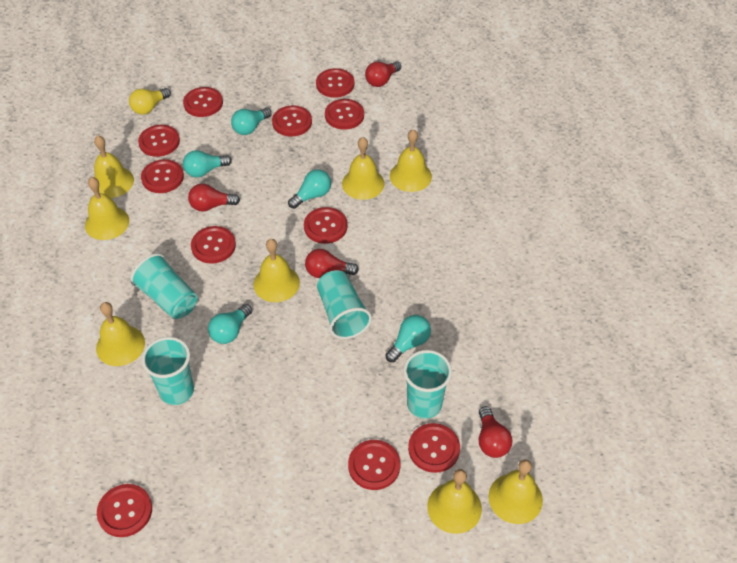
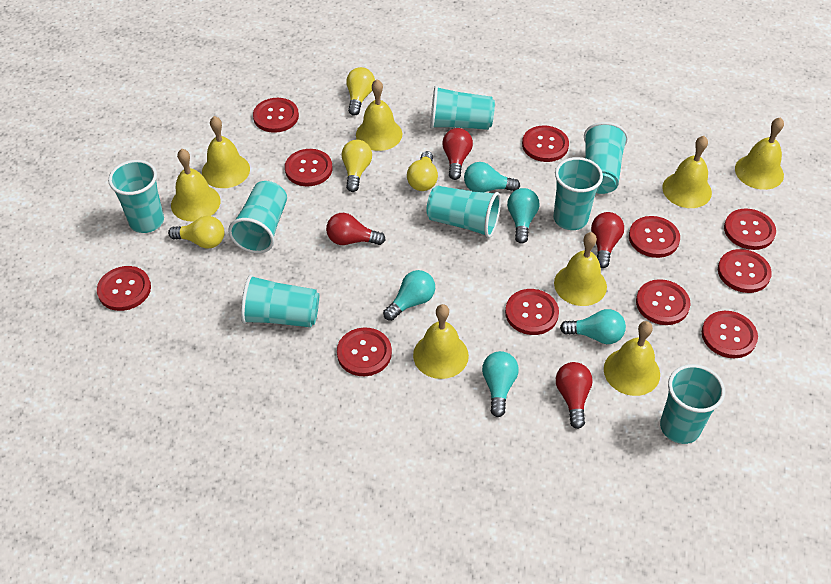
turquoise cup: [130,253,197,319] [142,337,194,405] [317,270,372,339] [403,350,452,419] = 4 -> [108,160,164,233] [228,181,287,253] [241,274,319,327] [427,186,501,238] [430,86,495,130] [553,157,603,230] [584,122,628,194] [660,364,725,444] = 8
yellow light bulb: [129,88,171,115] = 1 -> [168,216,225,249] [342,140,372,192] [346,67,375,116] [407,151,438,191] = 4

